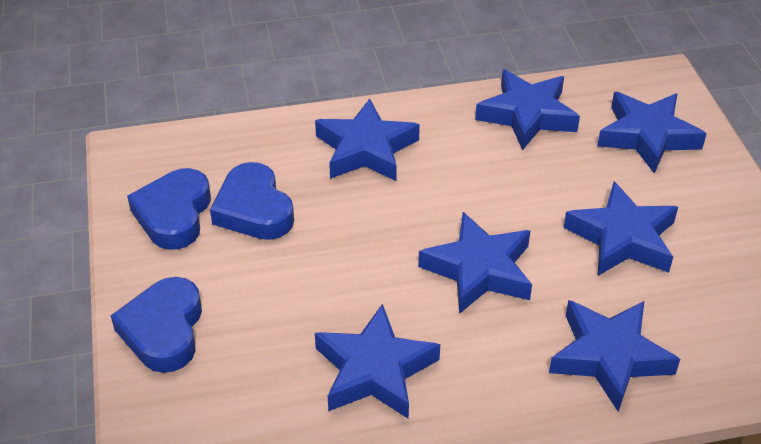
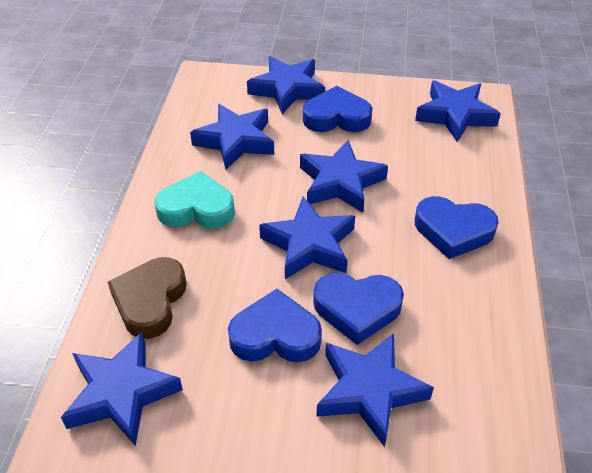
blue heart: [111,277,202,373] [127,168,211,250] [210,162,294,240] = 3 -> [228,289,322,362] [303,86,373,132] [313,273,404,345] [414,196,499,259] = 4
brown heart: none = 0 -> [108,257,187,339] = 1
turquoise heart: none = 0 -> [155,171,235,229] = 1

